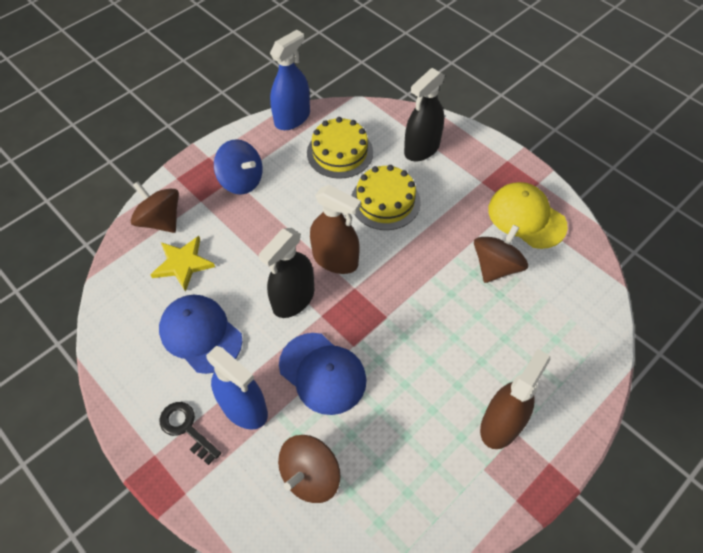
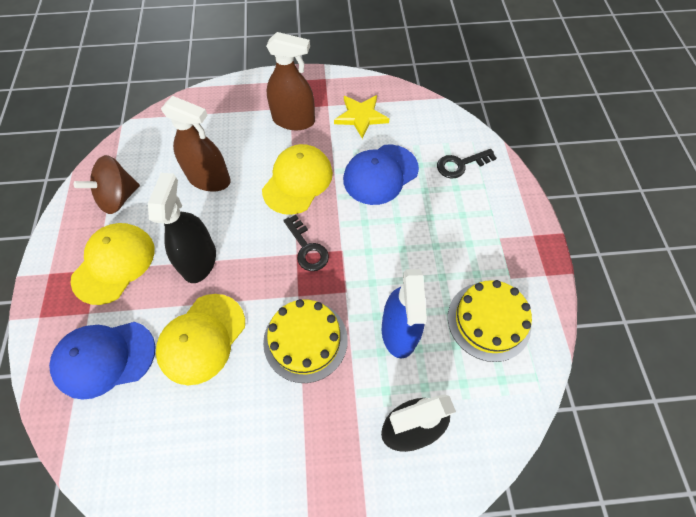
black key: [160,402,221,465] = 1 -> [283,215,329,271] [437,149,496,179] = 2
blue spinning top: [214,139,263,194] = 1 -> none = 0
blue spray bottle: [206,346,268,430] [270,30,310,130] = 2 -> [382,269,427,359] = 1
brown spinning top: [131,181,179,233] [278,435,341,503] [474,225,528,283] = 3 -> [74,155,140,214] = 1
yellow cap: [488,182,568,249] = 1 -> [71,223,155,305] [156,294,245,385] [262,144,333,215] = 3

